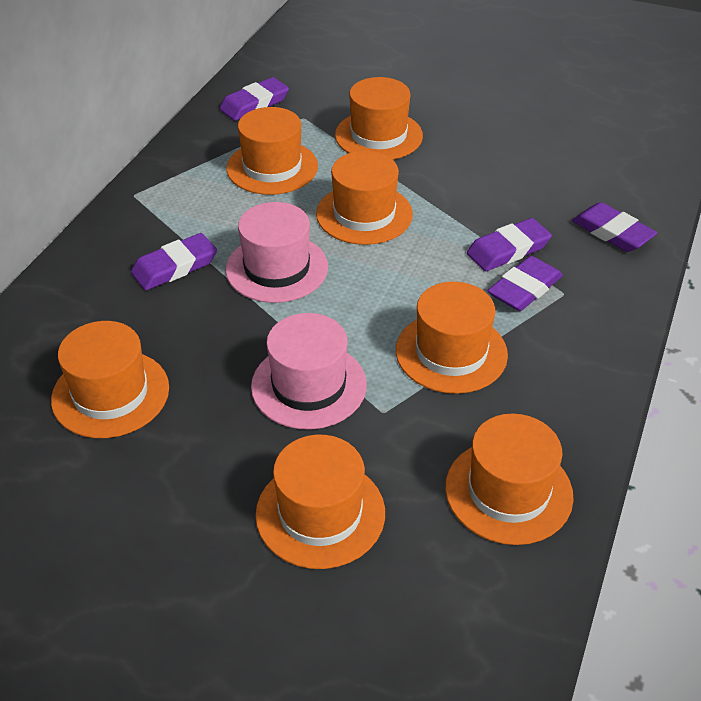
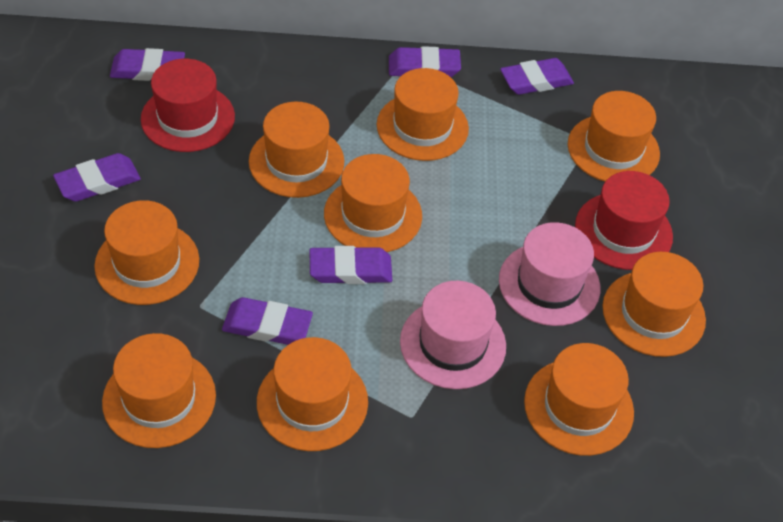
orange hat: [51,321,169,438] [226,107,318,195] [255,435,385,569] [316,151,413,245] [335,77,423,160] [396,282,508,394] [445,413,574,545] = 7 -> [94,200,199,305] [102,333,216,448] [249,101,344,198] [257,337,368,451] [324,154,422,252] [377,68,469,161] [524,343,634,456] [568,91,660,182] [603,252,706,357] = 9
purple eraser: [131,233,217,291] [219,77,289,121] [467,218,552,271] [487,256,563,311] [572,202,657,252] = 5 -> [53,153,141,202] [110,48,185,81] [222,297,313,345] [310,246,392,284] [389,46,461,77] [500,58,574,95] = 6
red hat: none = 0 -> [141,59,235,152] [575,171,673,270] = 2

